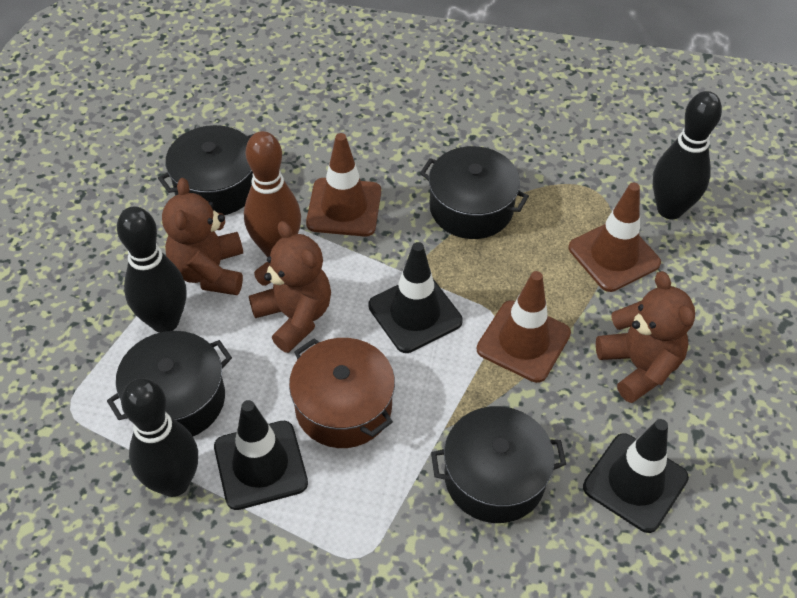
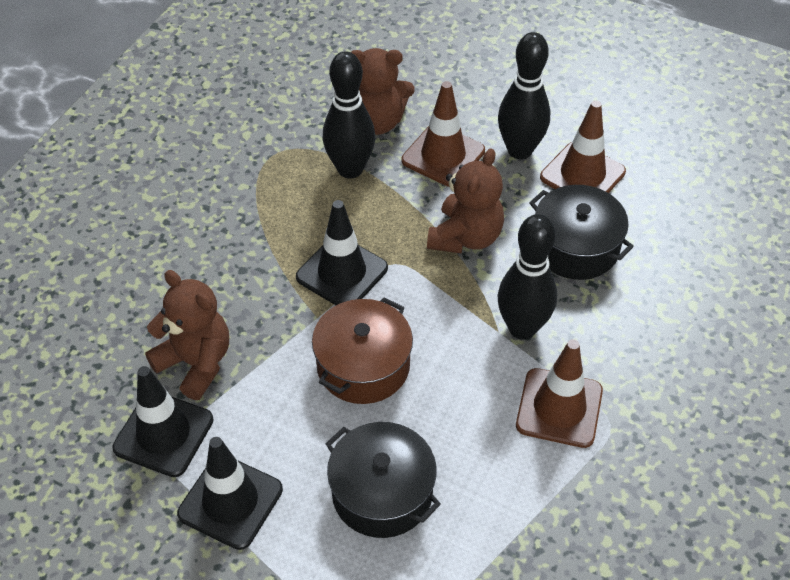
black pot: [107,331,232,436] [158,125,253,215] [420,146,529,239] [431,406,566,523] = 4 -> [326,422,441,538] [529,185,634,280] = 2
brown bowling pin: [244,131,301,257] = 1 -> none = 0

